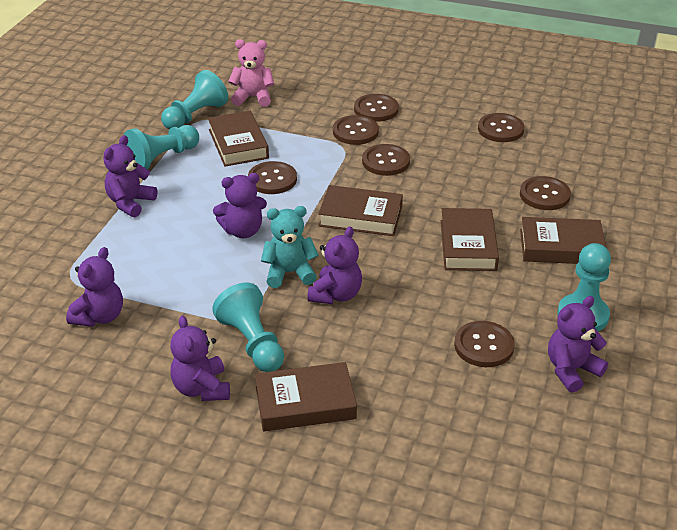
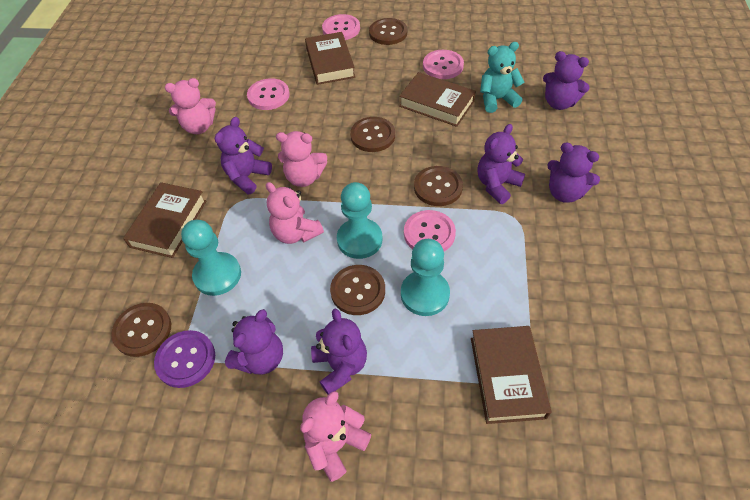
brown book: [208,111,269,167] [255,362,357,431] [318,185,403,236] [441,208,499,271] [520,217,606,264] = 5 -> [123,182,206,258] [305,32,355,85] [399,72,476,127] [471,326,552,424] = 4
brown button: [248,161,297,194] [333,115,379,145] [354,94,399,122] [362,144,410,176] [454,321,515,367] [478,113,524,142] [520,176,571,210] = 7 -> [111,303,171,357] [330,265,385,315] [350,117,395,152] [369,18,407,45] [414,166,463,206] = 5
pink button: none = 0 -> [247,78,290,110] [322,14,360,40] [404,210,456,251] [423,50,464,79] = 4
pink teddy bear: [228,39,274,107] = 1 -> [165,78,216,134] [266,182,324,244] [276,131,327,187] [300,391,371,482] = 4
purple button: none = 0 -> [154,330,215,388] = 1
turquoise pawn: [124,125,199,170] [161,70,228,129] [212,283,284,372] [557,243,611,331] = 4 -> [181,220,241,296] [337,182,382,259] [401,239,450,316] = 3

